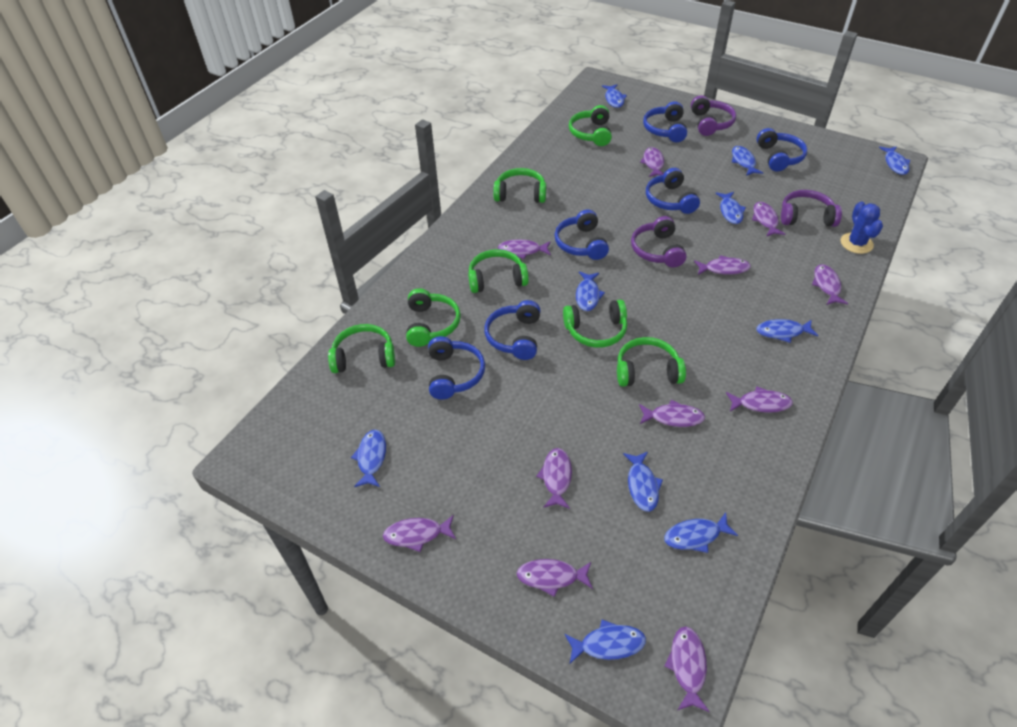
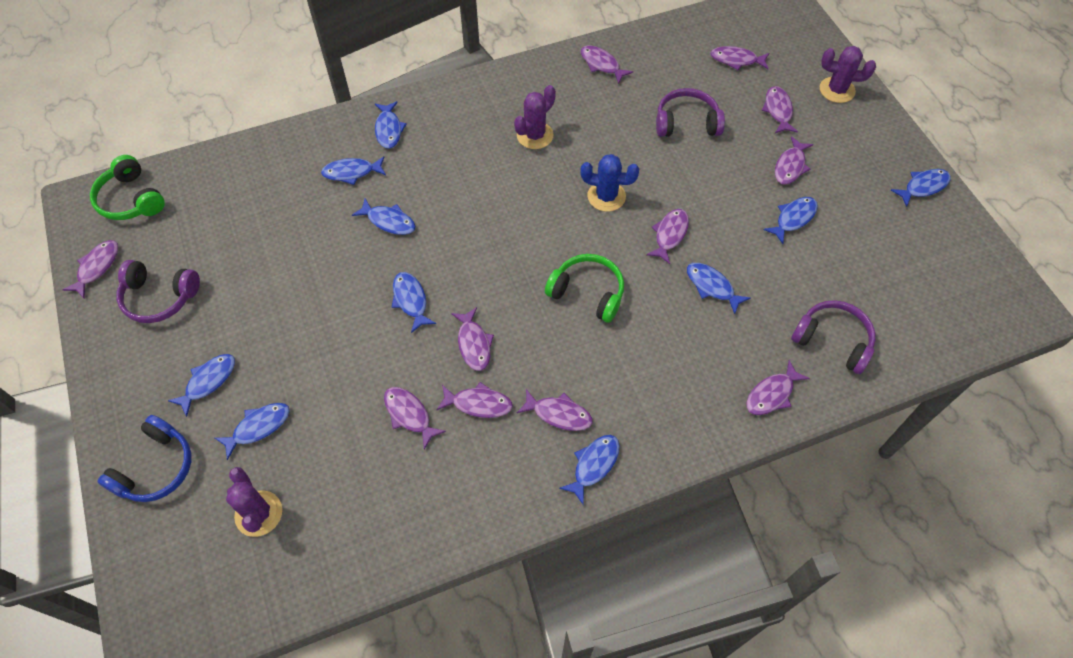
blue headphones: [428,336,485,399] [484,300,540,360] [555,210,609,260] [643,101,687,142] [646,168,700,214] [756,128,807,172] = 6 -> [97,415,192,502] = 1
green headphones: [328,324,395,373] [406,288,461,347] [468,249,529,293] [493,168,546,203] [563,300,627,348] [569,105,612,146] [617,337,686,387] = 7 -> [90,155,165,220] [545,254,624,323] = 2
purple cactus: none = 0 -> [226,467,282,537] [514,85,556,149] [820,46,876,103] = 3

